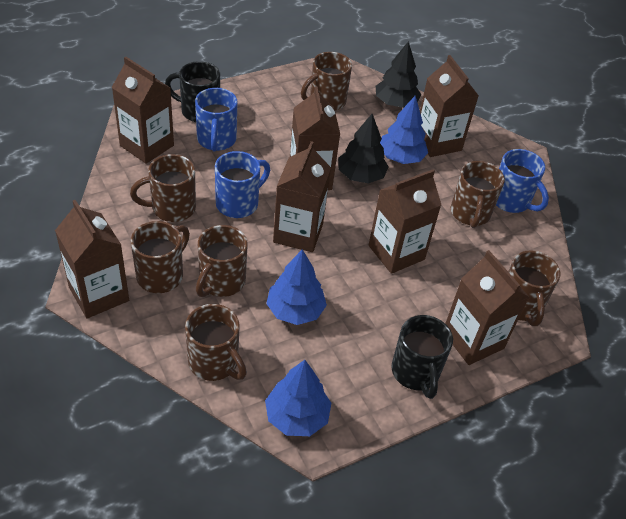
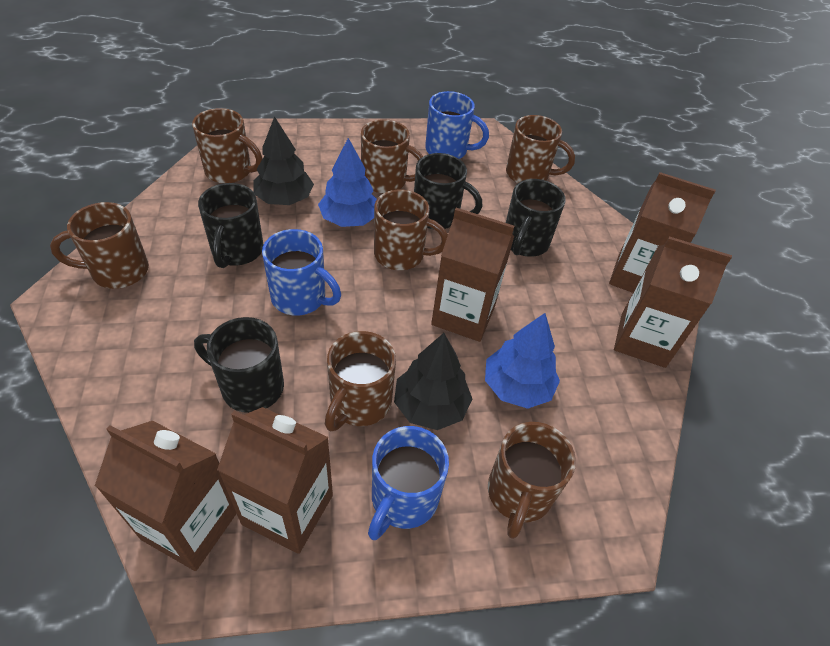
black mug: [165,61,220,122] [391,315,453,399] = 2 -> [194,317,284,413] [198,183,263,268] [414,153,482,229] [506,179,566,257] = 4
blue tree: [265,360,331,436] [266,249,327,325] [380,96,428,164] = 3 -> [318,138,377,227] [485,313,560,409] = 2
brown carton: [55,200,129,318] [112,57,174,164] [273,141,331,252] [290,87,340,190] [369,169,441,274] [420,55,479,157] [445,250,529,365] = 7 -> [95,421,237,571] [217,407,333,554] [431,208,514,342] [609,172,716,293] [614,237,732,368] = 5

